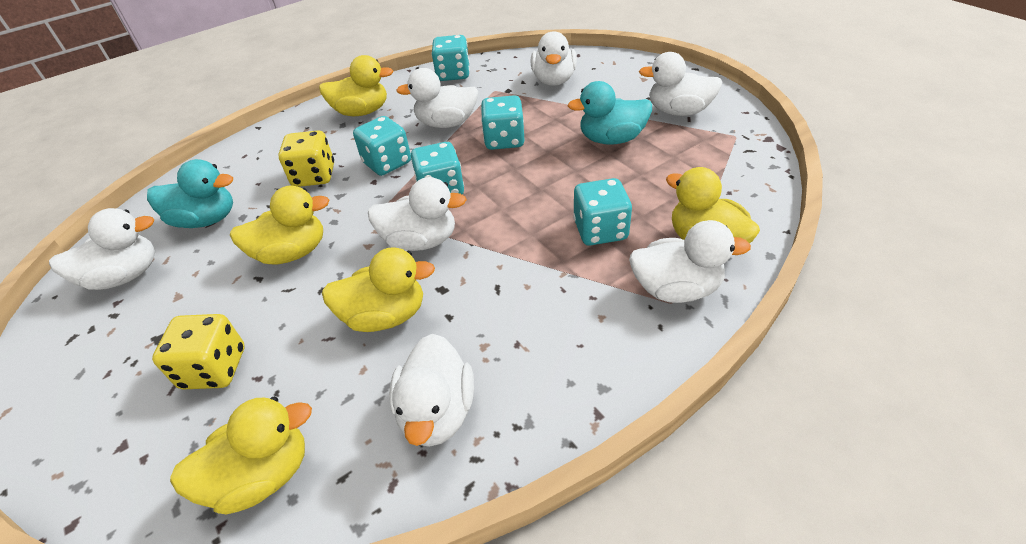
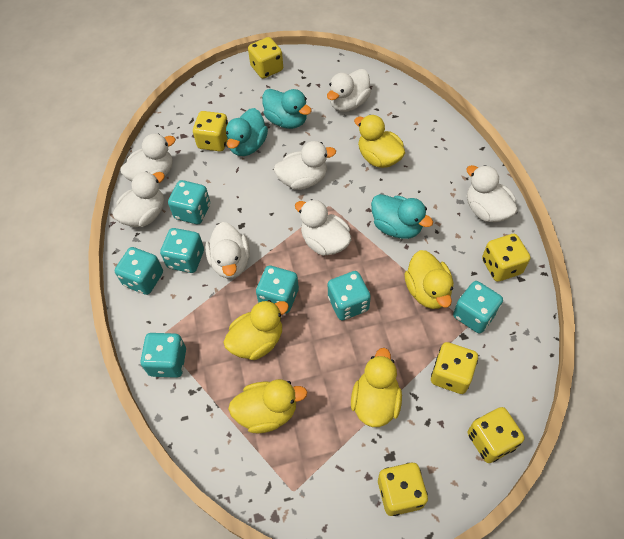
turquoise dice: [353,116,411,176] [411,142,464,195] [431,35,470,81] [481,95,524,150] [573,178,632,246] = 5 -> [115,247,163,295] [140,333,186,378] [160,228,204,273] [168,180,210,224] [256,266,299,313] [328,271,371,320] [453,281,503,333] = 7
turquoise duck: [147,159,233,228] [568,81,652,145] = 2 -> [226,108,268,156] [262,89,312,129] [371,194,433,239] = 3
yellow dice: [152,314,245,390] [278,130,334,187] = 2 -> [193,111,228,152] [248,37,283,79] [378,463,428,516] [431,342,478,394] [468,407,524,463] [482,234,530,282] = 6

